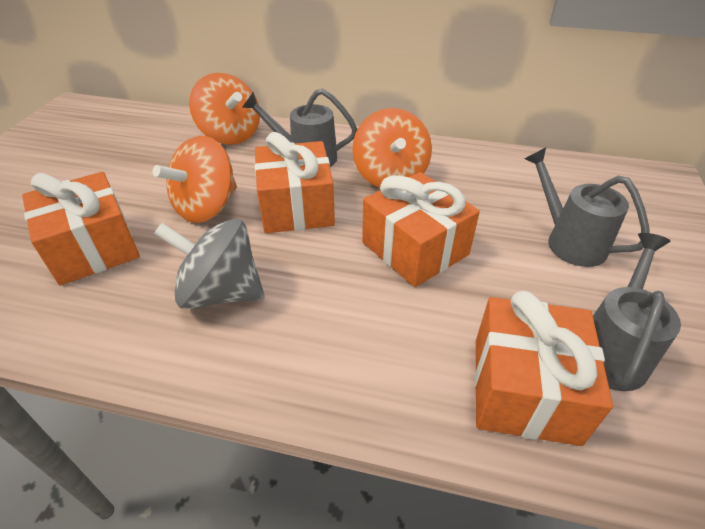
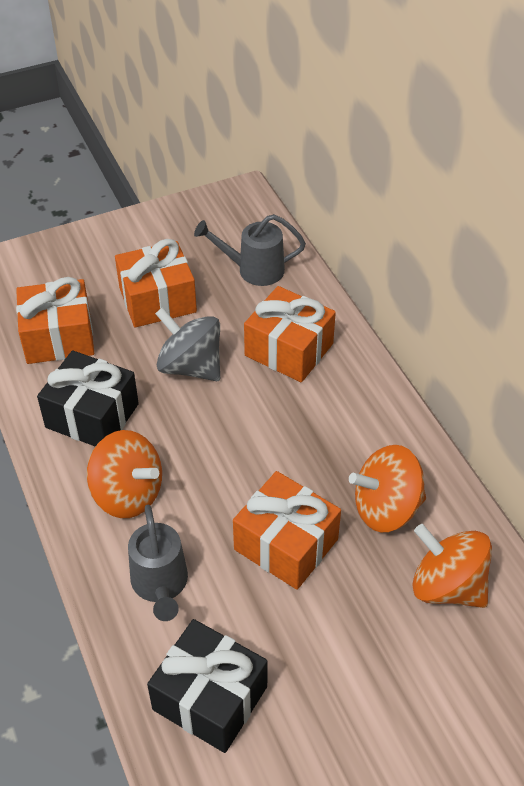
black gift: none = 0 -> [37,350,139,447] [147,619,268,753] = 2
grey watering can: [242,89,357,167] [525,147,649,267] [593,233,681,391] = 3 -> [128,505,188,621] [194,214,306,286] = 2

